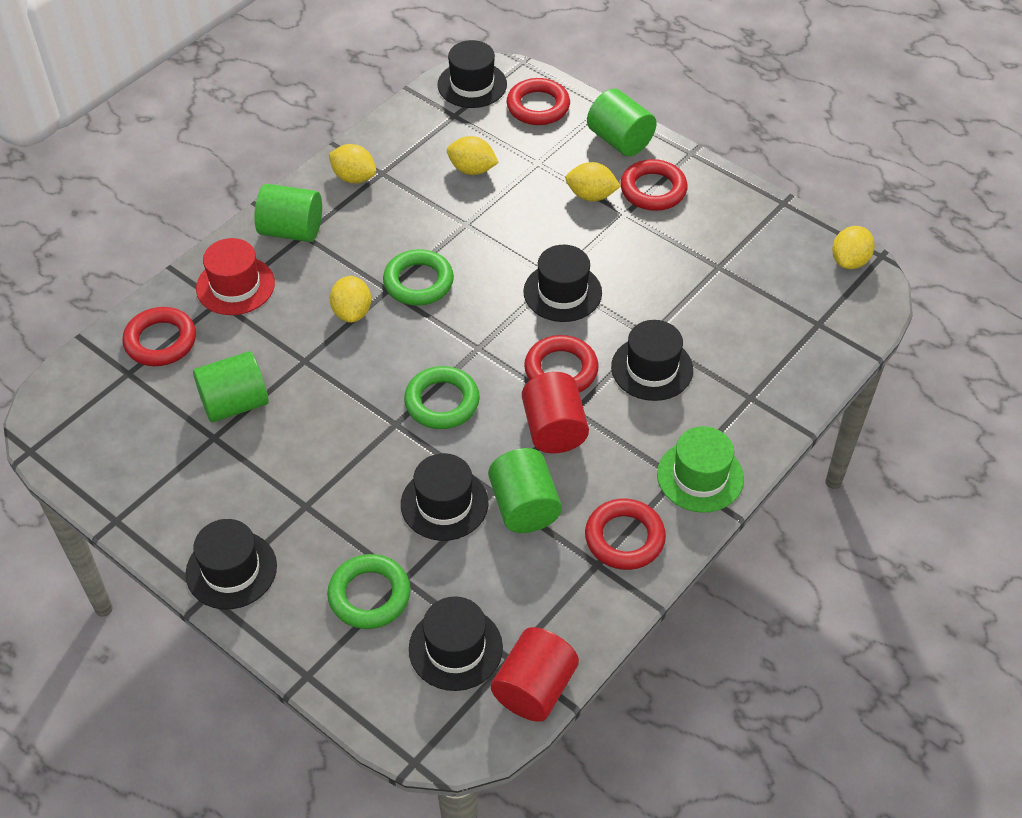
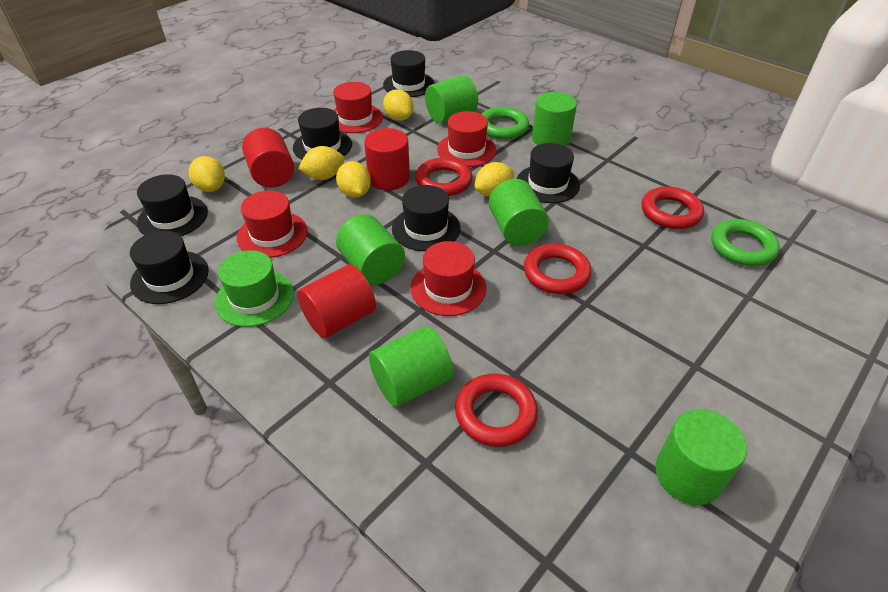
green cylinder: [193,351,269,422] [254,184,322,242] [488,448,562,533] [587,88,657,157] = 4 -> [336,214,405,285] [369,326,453,407] [425,75,478,123] [489,179,549,246] [532,92,577,146] [655,409,747,505] = 6
green ring: [327,554,411,629] [383,249,454,306] [404,366,480,429] = 3 -> [482,107,529,140] [711,219,780,266] = 2
red cylinder: [491,627,579,722] [522,372,589,453] = 2 -> [242,128,294,188] [297,265,376,338] [364,128,410,190] = 3
red hat: [196,238,275,315] = 1 -> [237,191,308,258] [333,82,383,133] [411,241,487,316] [437,111,497,167] = 4
red ring: [122,307,196,366] [507,78,570,125] [524,335,599,393] [585,499,666,570] [621,159,688,211] = 5 -> [415,157,472,196] [455,373,538,447] [524,244,591,294] [642,186,704,229] = 4

